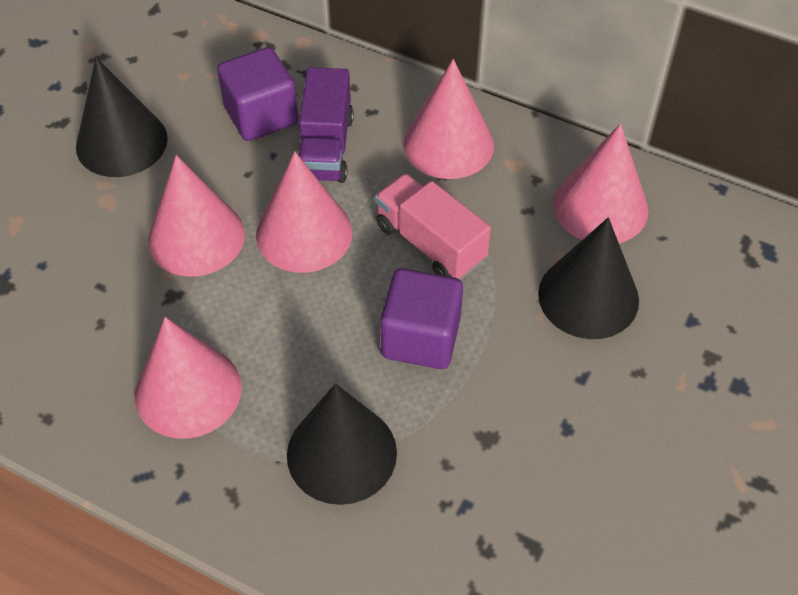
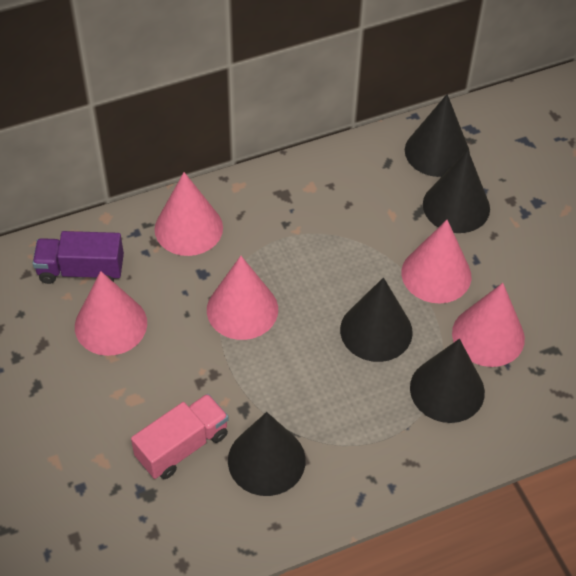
black cone: [76,57,168,177] [287,383,397,505] [538,217,639,339] = 3 -> [228,412,306,496] [340,278,413,362] [405,94,470,177] [410,339,485,423] [423,150,490,233] = 5
purple cube: [217,47,298,141] [380,268,463,369] = 2 -> none = 0

